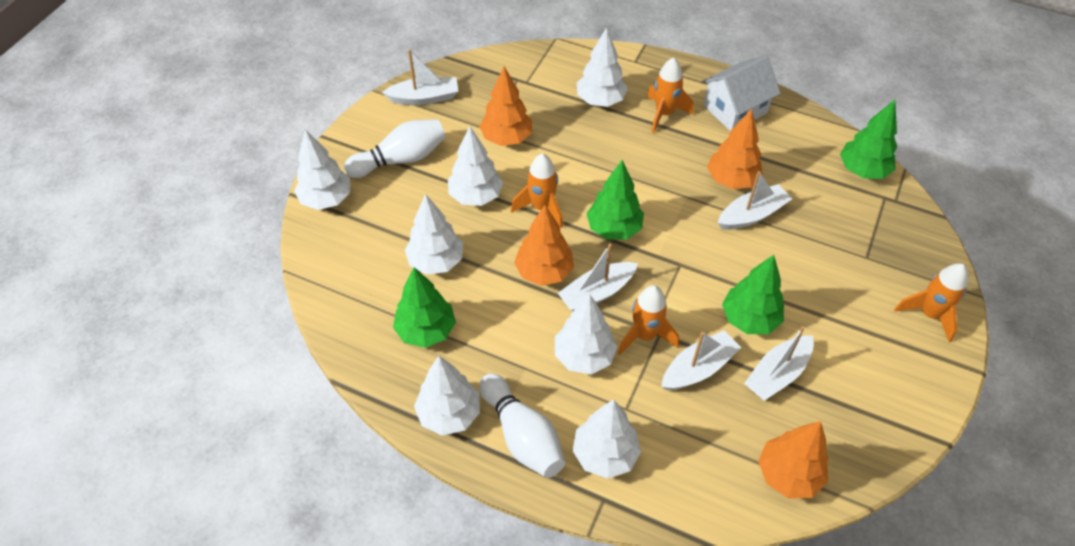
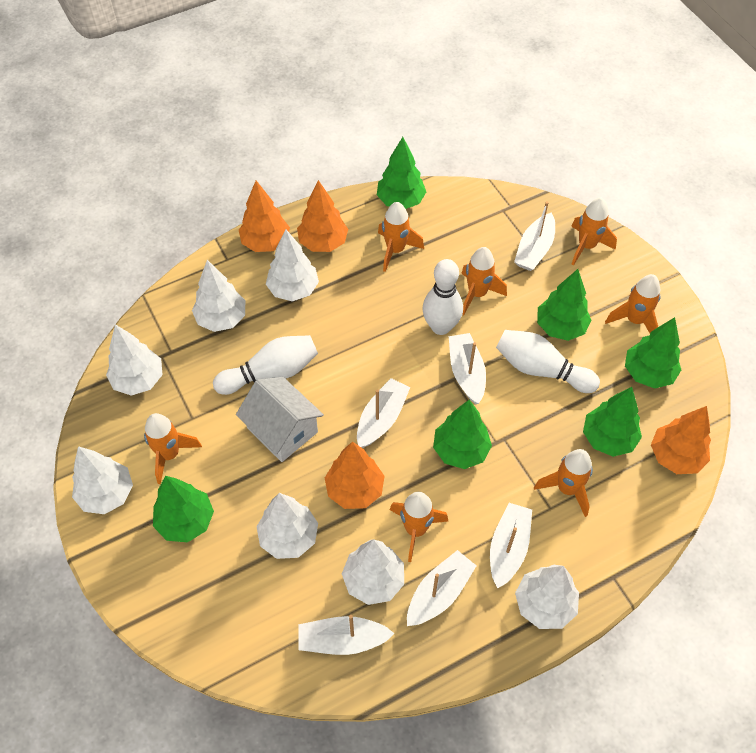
green tree: [393,267,456,348] [587,160,644,240] [722,255,784,334] [840,100,897,179] = 4 -> [153,476,214,542] [377,137,426,209] [433,400,492,469] [537,269,591,341] [583,387,642,457] [625,317,681,389] = 6
orange rocket: [511,153,563,228] [618,285,679,355] [647,58,694,133] [894,263,968,342] = 4 -> [144,413,202,484] [378,202,424,272] [390,492,448,562] [461,247,507,315] [534,449,593,517] [571,198,617,266] [605,274,661,333] = 7
white boat: [382,49,458,105] [558,244,638,311] [661,330,741,390] [718,171,792,230] [744,326,814,401] = 5 -> [298,615,395,655] [357,378,410,448] [407,550,477,626] [449,333,486,404] [490,503,532,589] [514,201,555,271] = 6
white bowling pin: [344,119,446,178] [479,373,565,478] = 2 -> [213,335,318,395] [422,259,463,335] [496,330,600,393] = 3

